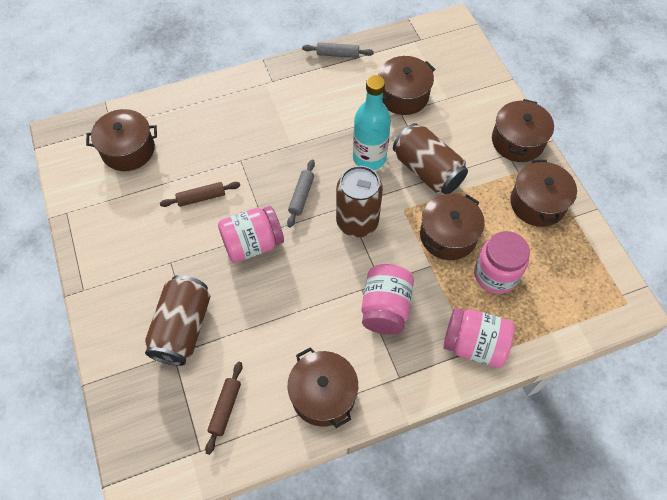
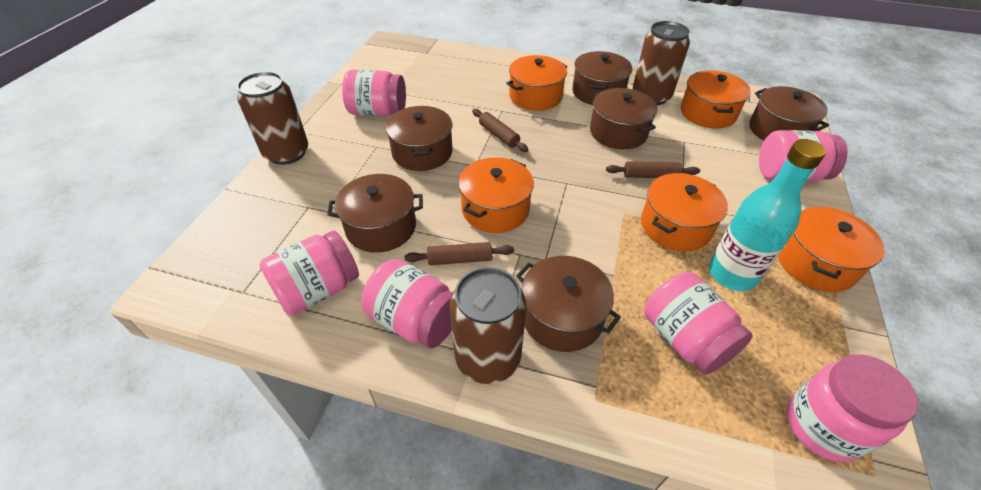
brown rolling pin: [160,182,240,207] [205,362,243,455] = 2 -> [405,242,514,265] [472,109,528,152] [606,161,700,178] = 3
grey rolling pin: [287,159,315,228] [302,42,374,58] = 2 -> none = 0
orange pot: none = 0 -> [458,158,534,233] [506,55,567,111] [641,173,728,252] [680,70,751,128] [778,207,885,292] = 5
pink jar: [218,206,284,263] [362,264,414,335] [443,308,515,368] [474,231,530,294] = 4 -> [260,230,359,316] [342,70,406,117] [361,259,452,348] [644,272,753,374] [759,130,848,182] [787,354,918,462] = 6

